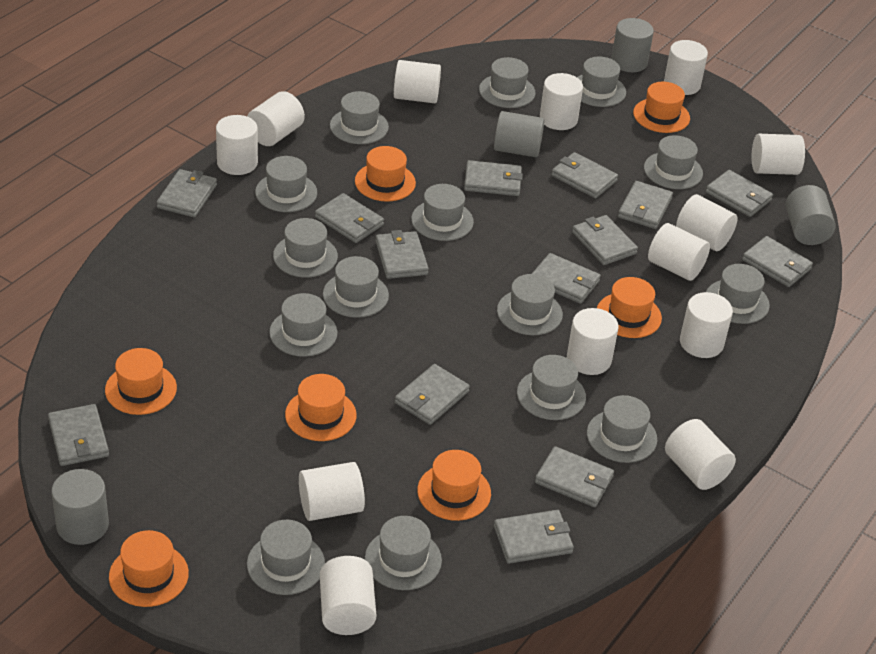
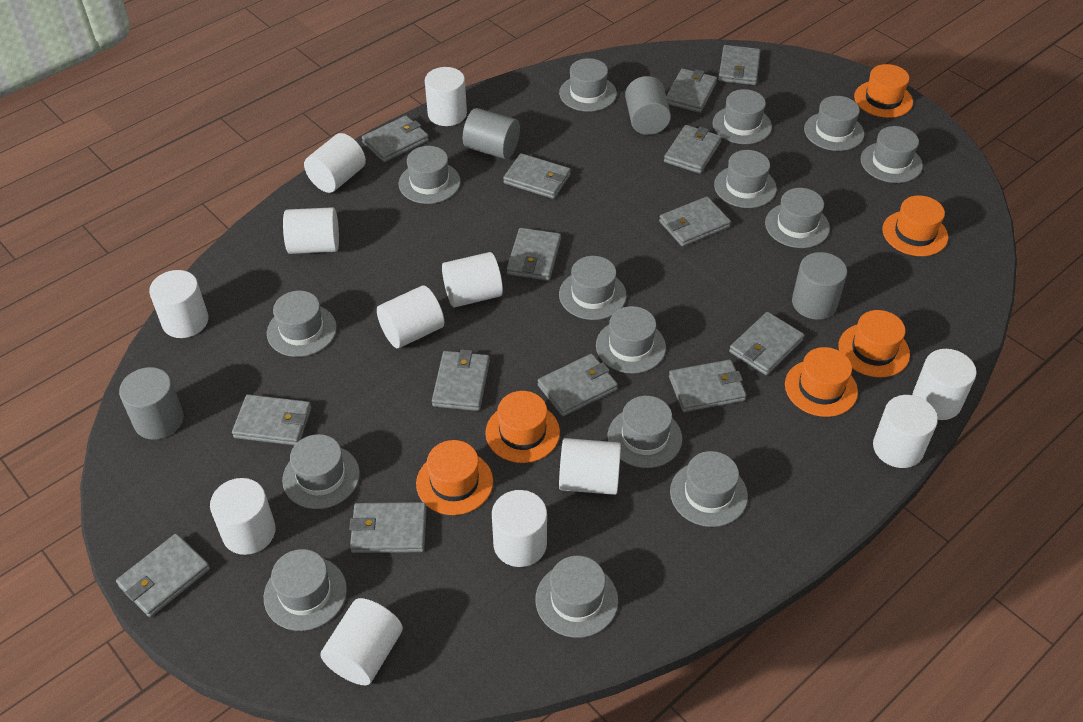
orange hat: [105,348,177,415] [109,530,189,607] [285,374,356,441] [355,146,416,202] [417,450,491,521] [597,277,662,338] [633,82,690,133] = 7 -> [416,440,493,515] [485,391,560,463] [785,347,858,417] [839,310,910,377] [854,64,913,118] [882,195,948,256] = 6
white cylinder: [216,115,258,175] [247,91,305,146] [299,462,365,521] [320,556,376,635] [394,60,441,103] [540,73,583,130] [567,308,619,375] [648,223,710,281] [664,40,708,95] [665,419,736,490] [676,194,738,251] [680,292,733,358] [751,134,805,175] = 13 -> [149,270,208,338] [210,478,276,555] [283,207,339,254] [304,133,366,193] [320,598,403,685] [377,285,444,349] [425,67,467,126] [442,252,503,307] [492,490,547,567] [559,438,621,495] [873,395,938,468] [912,349,977,420] = 12

